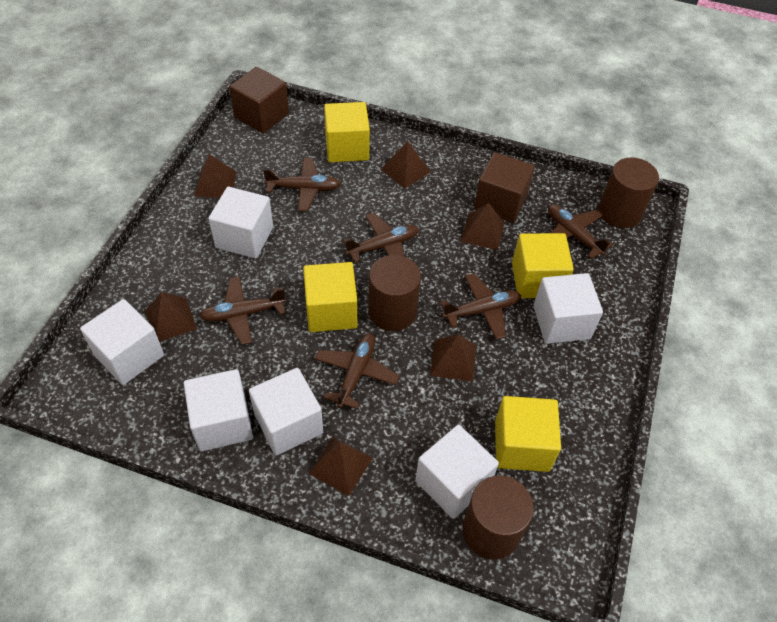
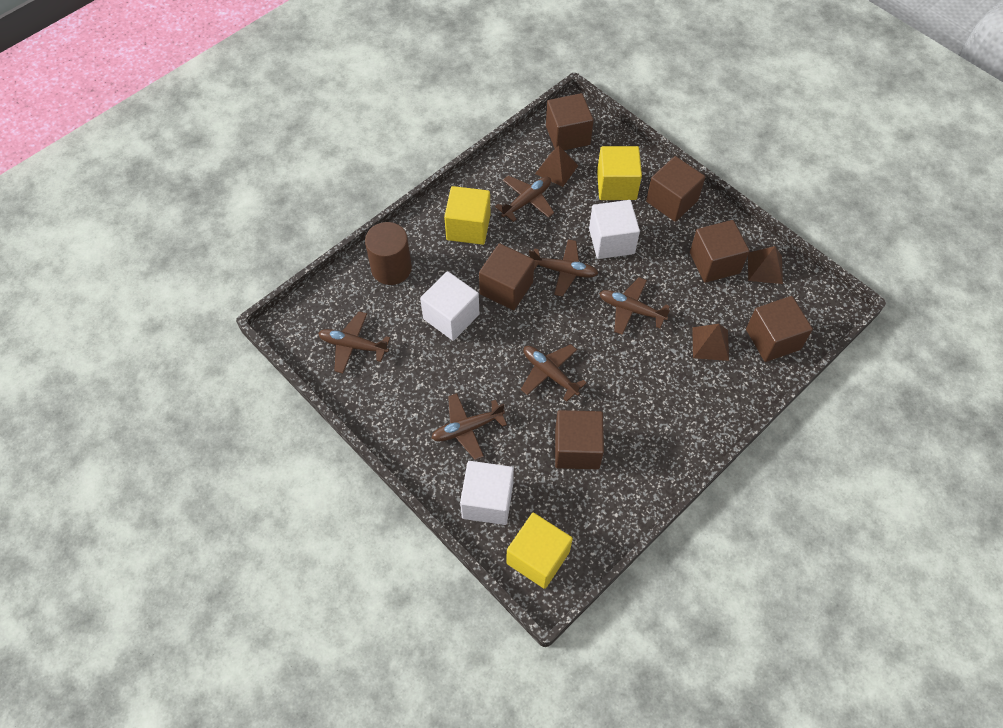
brown cube: [229,67,289,134] [474,152,535,223] = 2 -> [479,243,534,310] [546,93,594,150] [555,410,604,470] [646,156,705,222] [690,220,749,283] [746,296,813,362] = 6
brown cylinder: [368,255,421,331] [462,476,534,560] [598,157,659,228] = 3 -> [365,222,412,285] = 1
brown pyramid: [145,292,197,341] [194,154,237,198] [309,437,373,496] [381,141,430,189] [430,334,476,382] [461,203,505,250] = 6 -> [535,146,579,187] [692,324,729,361] [748,246,783,284] = 3
white cube: [80,299,164,385] [184,369,253,451] [208,187,273,259] [249,368,323,456] [415,425,499,519] [533,273,603,344] = 6 -> [420,271,480,341] [460,461,514,525] [589,200,640,259] = 3
yellow cube: [303,262,357,332] [324,102,370,162] [495,396,561,472] [512,233,574,298] = 4 -> [444,186,490,245] [506,513,573,589] [597,146,642,200] = 3

